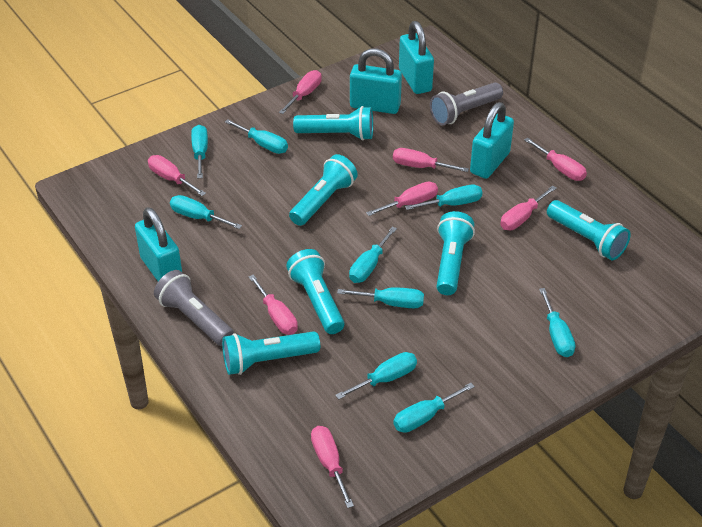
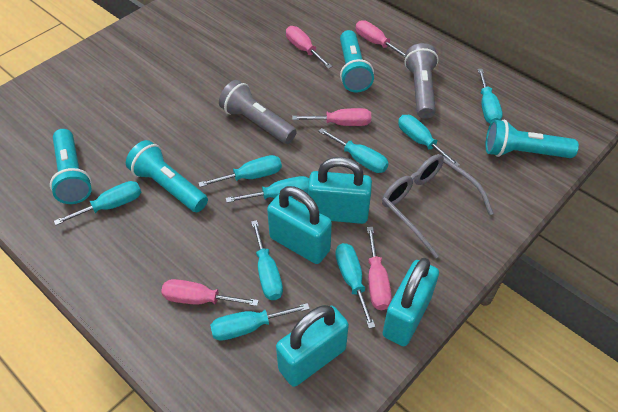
grey glasses: none = 0 -> [382,154,494,259] = 1
pink screwdriver: [148,155,206,196] [249,274,298,335] [279,70,322,114] [311,426,354,508] [366,182,438,216] [393,148,469,172] [500,185,557,230] [524,138,587,181] = 8 -> [161,279,259,306] [286,26,332,69] [292,108,371,126] [356,20,405,57] [367,227,392,310] = 5
turquoise flashlight: [222,331,320,375] [286,249,345,334] [289,154,358,226] [293,106,373,141] [436,211,475,295] [547,200,631,260] = 6 -> [50,129,92,204] [126,140,208,212] [340,30,374,92] [485,120,579,158] = 4

